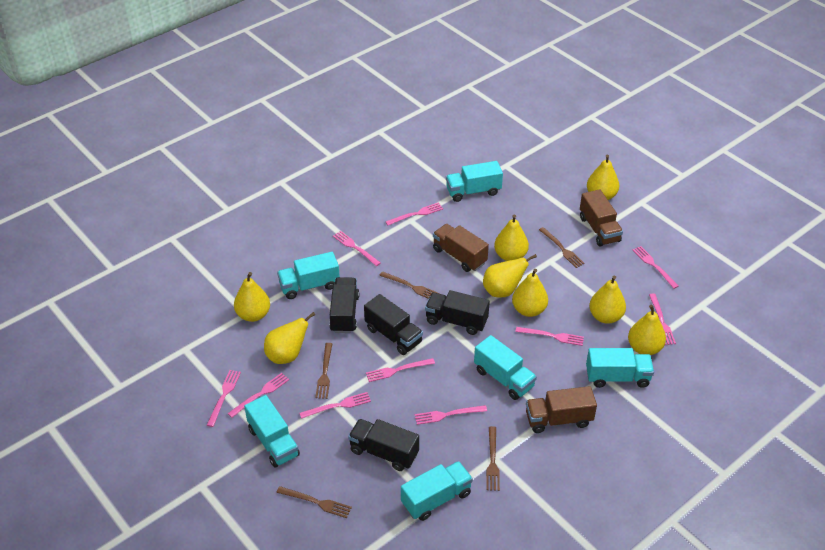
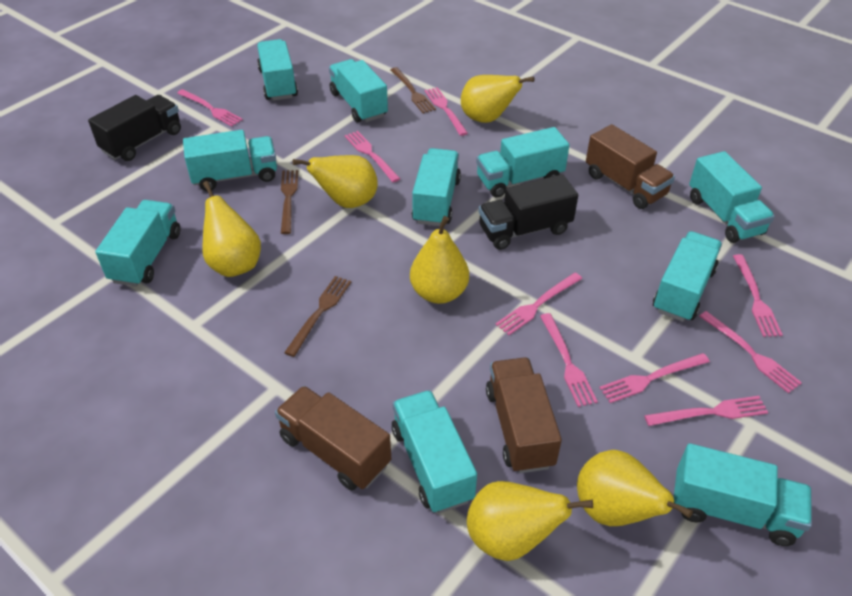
black truck: [329,277,359,333] [348,419,419,471] [364,294,423,355] [425,290,490,335] = 4 -> [88,95,181,161] [479,174,578,250] = 2
brown fork: [276,486,352,518] [315,343,332,399] [379,271,440,299] [486,426,500,491] [539,227,585,268] = 5 -> [281,170,298,234] [284,276,351,357] [390,67,436,114] = 3
pink fork: [207,370,241,427] [227,373,289,418] [300,392,371,419] [333,231,381,266] [366,358,435,382] [386,202,443,225] [415,405,487,425] [516,327,584,346] [633,246,679,289] [649,293,676,345] = 10 -> [177,89,243,127] [345,131,400,182] [425,87,468,136] [495,273,582,335] [540,313,598,407] [599,353,710,403] [644,396,768,426] [699,311,802,393] [733,254,783,337] = 9
turquoise truck: [244,395,300,468] [277,252,340,299] [401,461,473,521] [446,161,503,202] [474,335,537,400] [586,348,654,388] = 6 -> [95,200,180,287] [183,130,277,191] [257,39,298,101] [329,59,388,123] [392,390,477,513] [412,148,461,226] [476,127,569,197] [653,231,722,322] [674,443,812,546] [689,151,775,243] = 10
yellow pear: [234,272,270,322] [264,312,315,364] [483,254,537,298] [494,214,529,261] [512,269,548,317] [587,155,619,200] [589,276,626,324] [628,305,666,355] = 8 -> [202,181,261,277] [293,155,378,208] [410,216,469,304] [461,75,534,123] [467,481,593,561] [577,450,693,526] = 6

